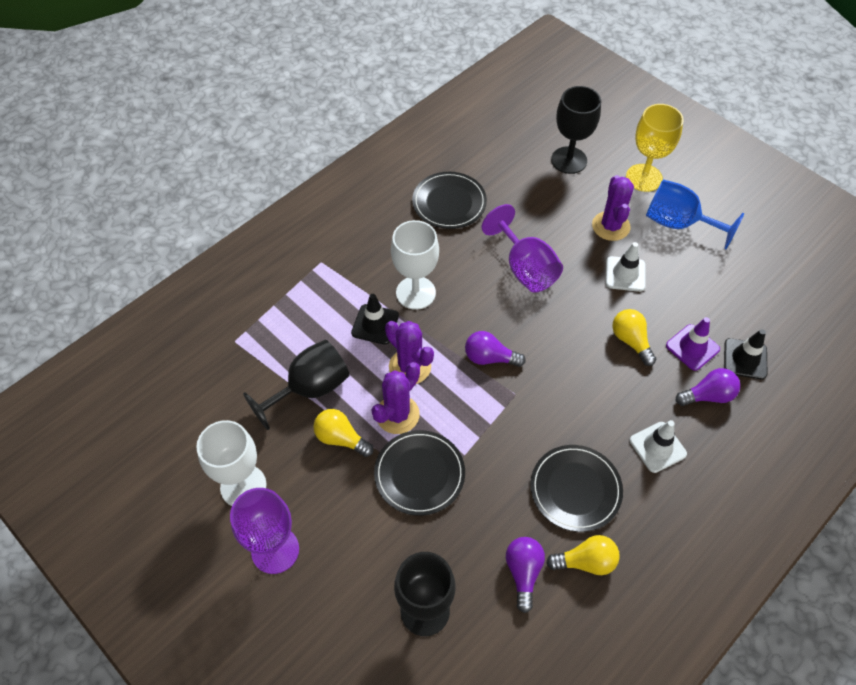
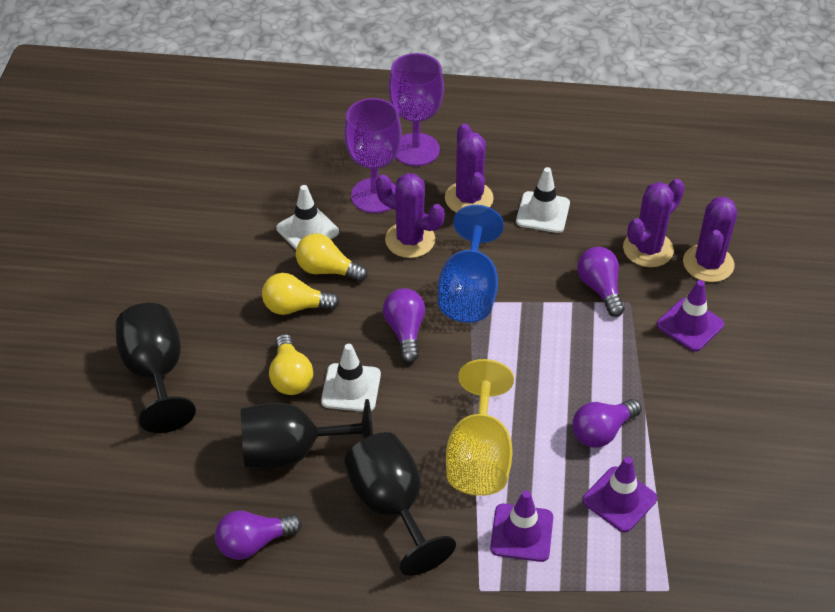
black plate: [374,430,465,516] [412,172,487,229] [530,445,623,532] = 3 -> none = 0
black traffic cone: [351,294,399,345] [724,329,767,379] = 2 -> none = 0
purple cactus: [372,362,420,434] [385,321,434,384] [592,175,634,241] = 3 -> [376,173,445,258] [445,124,494,213] [623,179,685,267] [683,197,737,282] = 4
purple light bulb: [465,331,526,367] [506,537,545,613] [676,368,740,406] = 3 -> [215,511,302,560] [383,288,425,363] [572,399,642,447] [577,247,624,317] = 4
purple traffic cone: [666,317,720,371] = 1 -> [490,491,553,562] [583,457,657,532] [657,280,724,352] = 3
white goblet: [196,420,267,506] [391,220,439,310] = 2 -> none = 0
white traffic cone: [606,242,645,292] [630,420,687,473] = 2 -> [276,185,339,249] [321,344,381,412] [516,167,570,233] = 3

